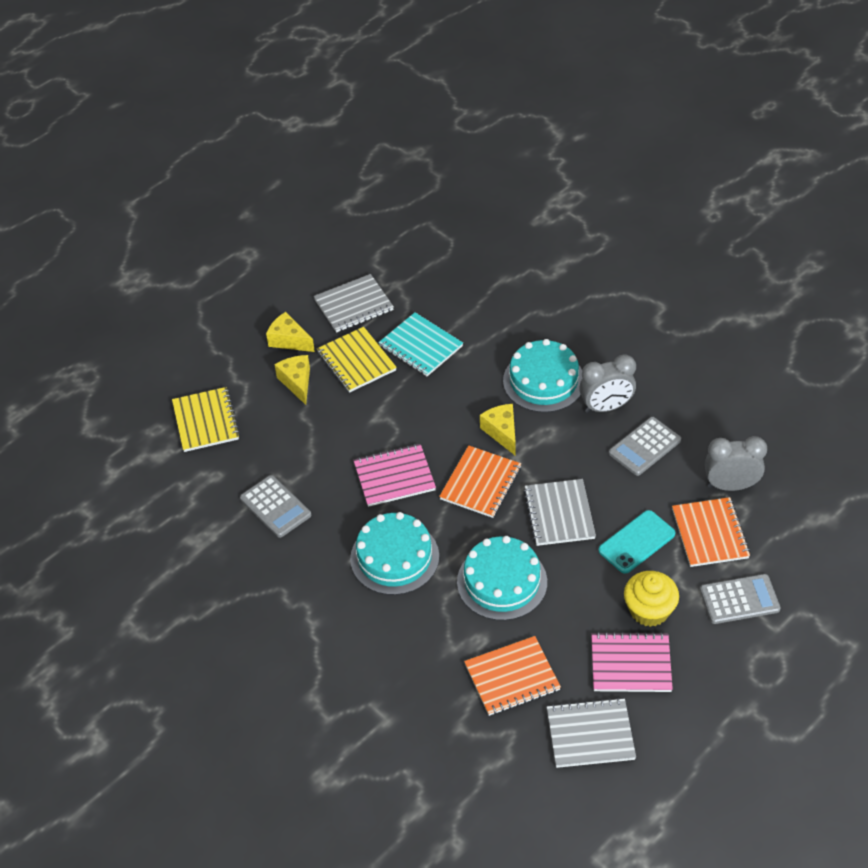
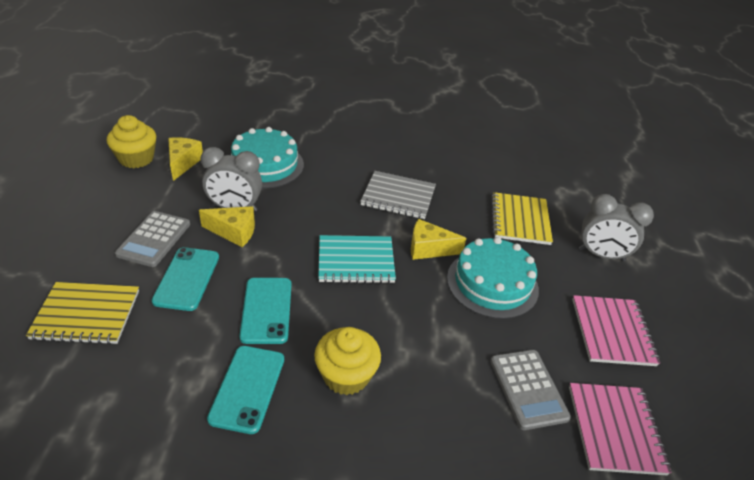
grey calculator: [240,475,311,538] [609,417,681,476] [700,574,781,624] = 3 -> [115,211,190,267] [490,350,571,430] = 2
grey notebook: [314,274,394,333] [524,479,596,546] [547,698,636,768] = 3 -> [360,171,436,219] = 1
orange notebook: [439,445,521,518] [464,636,561,716] [672,497,750,567] = 3 -> none = 0
turquoise cake: [350,512,439,595] [457,536,547,621] [503,339,582,412] = 3 -> [231,127,304,189] [447,237,539,319] = 2
turquoise phone: [598,510,676,574] = 1 -> [152,247,219,311] [207,346,284,434] [239,278,291,344] = 3
yellow cupcake: [624,571,679,627] = 1 -> [107,115,156,168] [314,327,381,395] = 2

